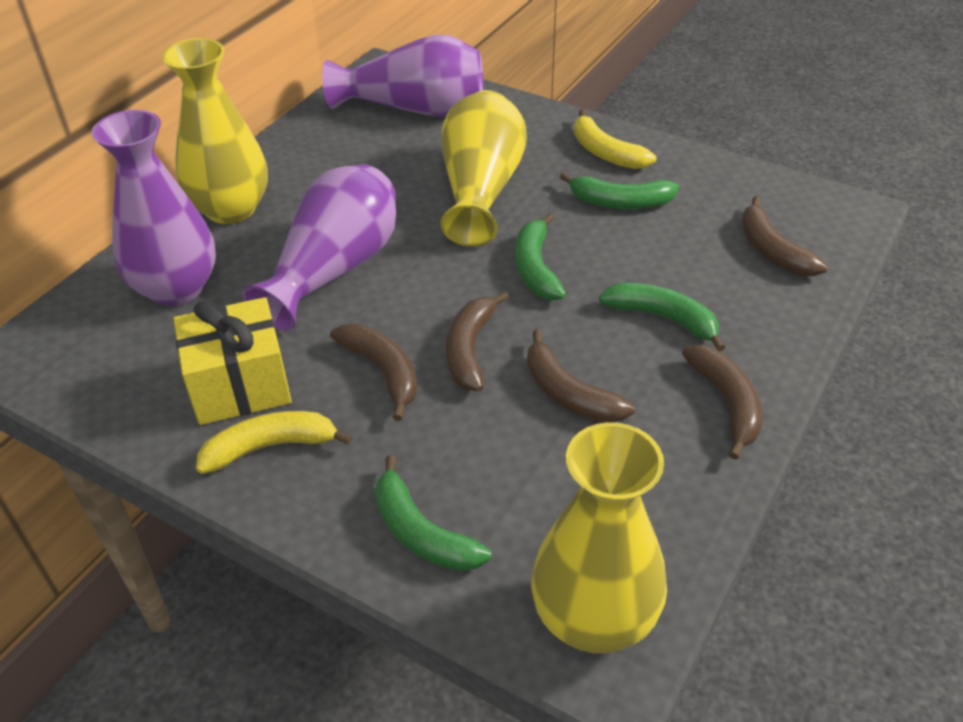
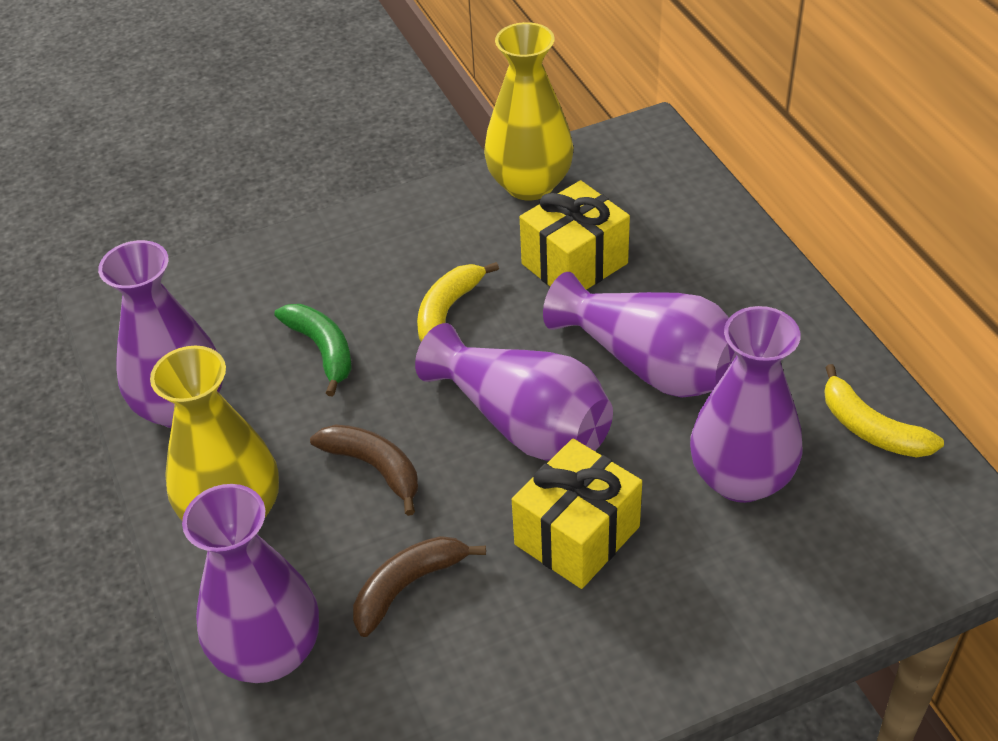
brown banana: [330,324,417,421] [446,291,509,391] [527,329,635,423] [682,345,762,460] [741,196,828,276] = 5 -> [310,424,418,516] [353,536,486,637] = 2
green banana: [375,455,491,571] [515,213,566,300] [560,172,679,209] [599,283,726,351] = 4 -> [274,304,352,396] = 1
purple vase: [91,110,216,306] [242,164,396,331] [322,34,483,117] = 3 -> [98,240,223,428] [182,484,319,683] [415,323,613,461] [543,272,737,398] [690,306,802,503] = 5
yellow gift: [174,297,292,425] = 1 -> [512,438,642,589] [520,180,630,290] = 2
yellow vase: [162,38,268,224] [440,90,527,246] [531,422,667,653] = 3 -> [150,346,279,521] [484,22,573,201] = 2

